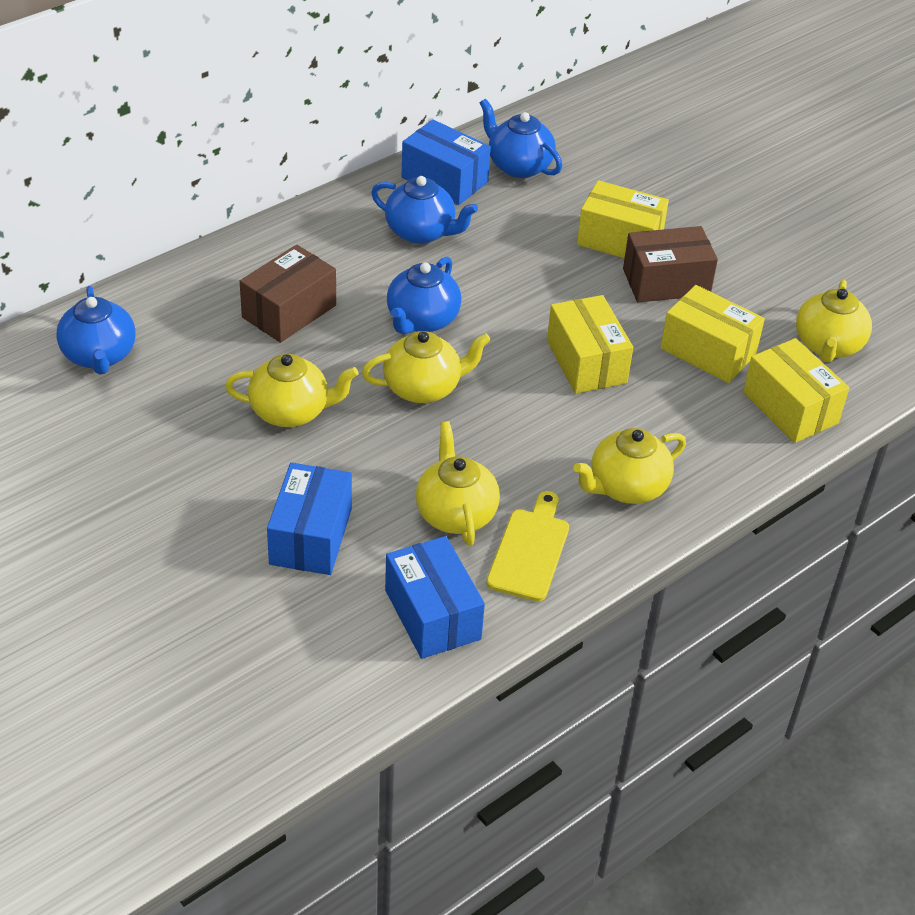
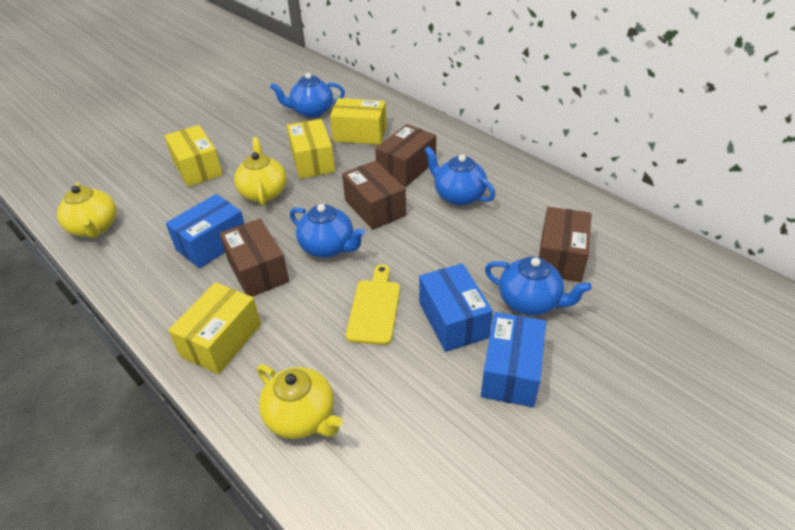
brown box: [240,245,336,343] [623,226,718,302] = 2 -> [219,218,289,297] [342,161,406,230] [375,124,436,187] [539,207,592,282] = 4
yellow teapot: [225,354,359,427] [362,331,491,403] [416,421,500,546] [573,428,686,504] [796,280,872,362] = 5 -> [57,182,117,238] [234,137,287,206] [257,364,343,439] = 3

